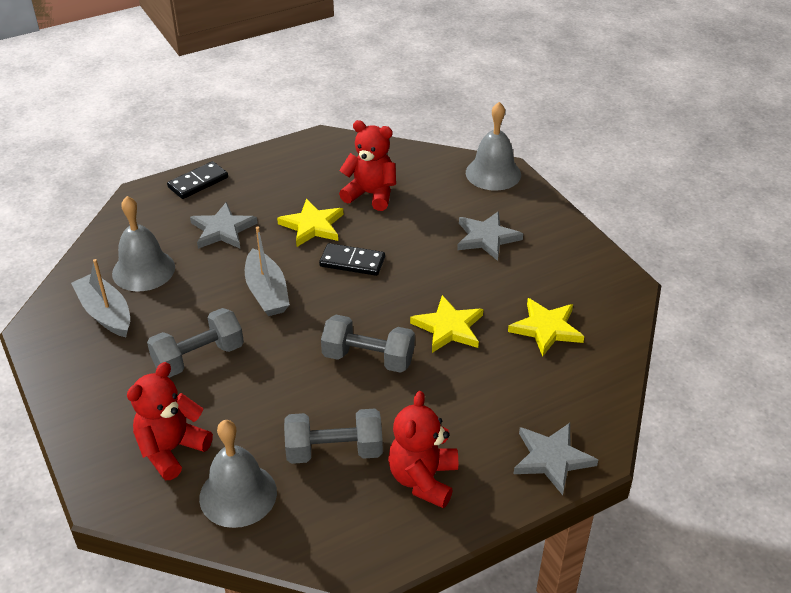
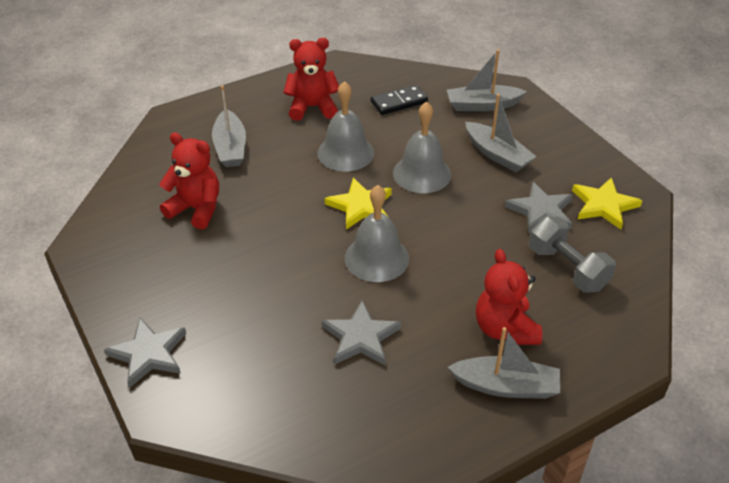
black domino: [167,161,228,199] [319,243,385,276] = 2 -> [371,85,428,115] = 1
grey boat: [71,259,130,337] [245,227,290,316] = 2 -> [212,85,246,167] [447,49,527,111] [448,327,560,399] [465,94,537,172] = 4
grey dumbbell: [147,308,244,378] [284,409,383,464] [321,315,415,373] = 3 -> [529,217,616,293] = 1
yellow star: [277,199,343,247] [410,295,483,353] [508,298,584,357] = 3 -> [325,178,392,230] [572,177,642,230] = 2

